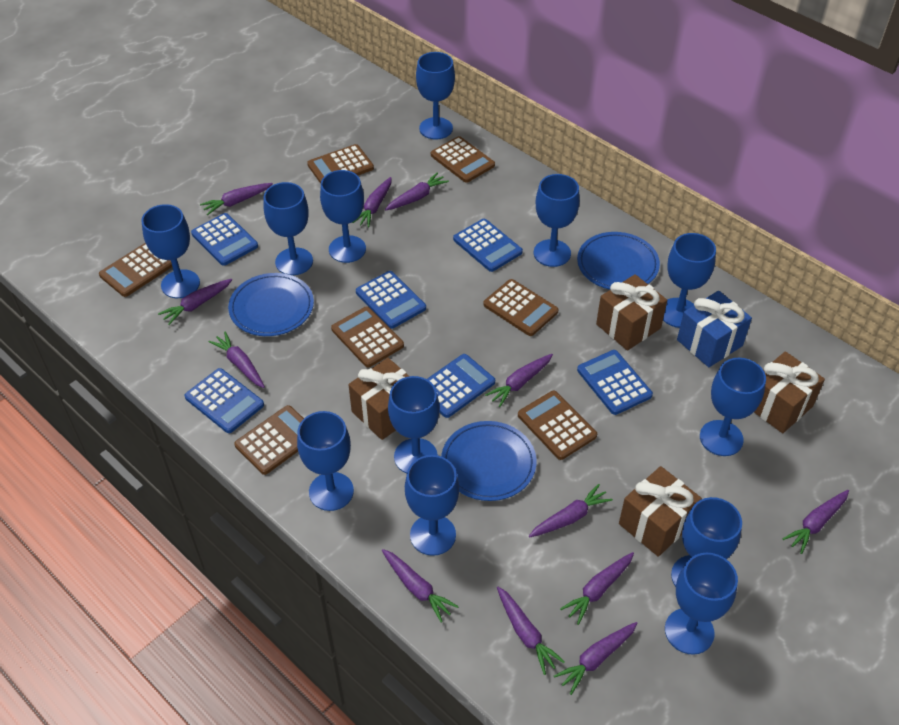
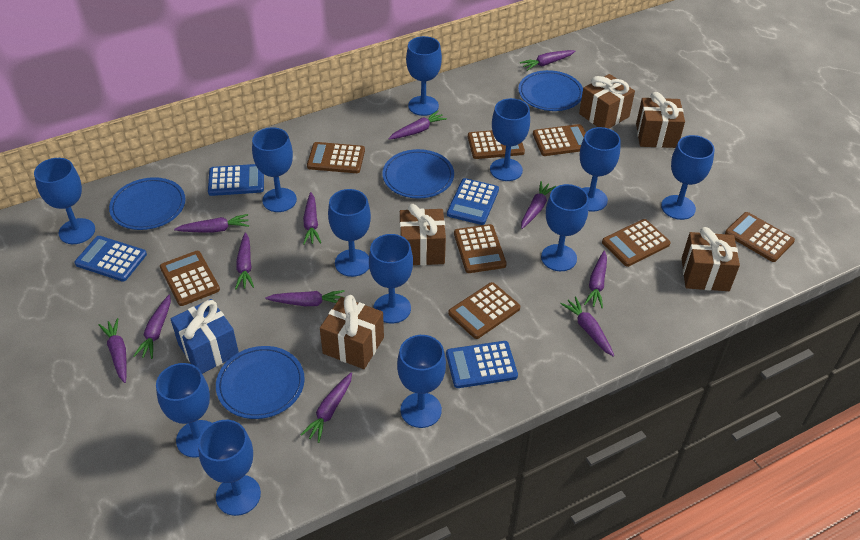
blue calculator: [185,368,264,433] [191,213,258,266] [356,271,426,329] [427,354,495,418] [453,219,523,272] [577,350,653,415] = 6 -> [74,236,147,281] [208,164,264,196] [446,341,518,388] [447,178,499,225] = 4
blue plate: [228,273,314,336] [441,421,536,501] [577,232,660,290] = 3 -> [109,177,186,230] [216,346,305,419] [382,149,454,199] [518,70,583,111] = 4
brown calculator: [99,243,172,297] [234,405,304,475] [307,144,374,184] [331,306,404,367] [431,136,495,183] [483,279,559,336] [518,391,597,460] = 7 -> [160,251,220,306] [307,142,365,173] [448,282,520,339] [454,224,507,273] [468,130,525,159] [533,124,586,156] [602,219,671,267] [725,212,795,262] = 8
brown gift: [349,358,409,440] [596,274,667,351] [619,466,702,557] [754,351,825,433] = 4 -> [320,295,384,369] [400,204,446,265] [579,74,635,129] [636,92,685,148] [682,227,740,291] = 5

